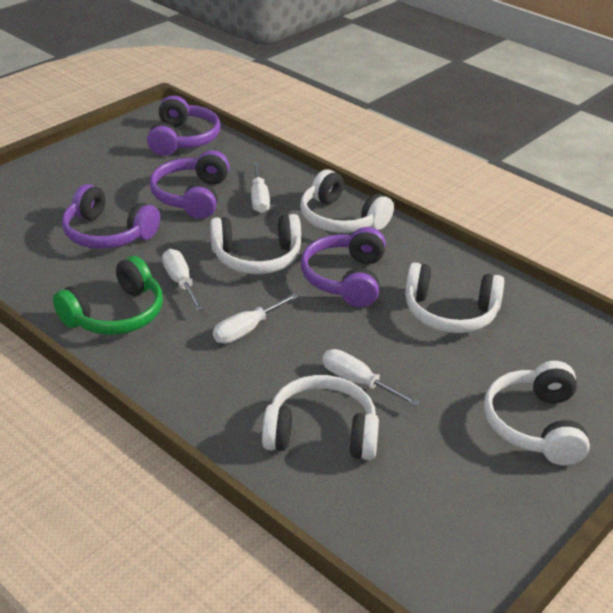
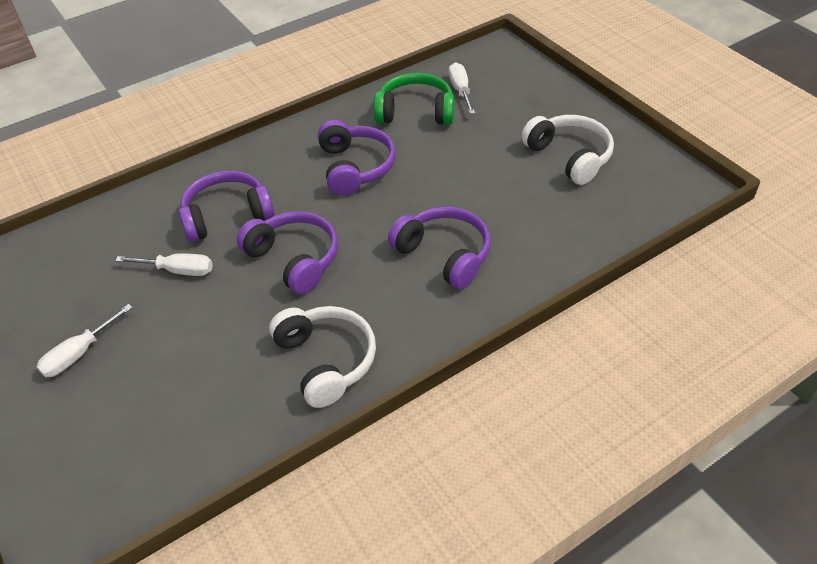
white headphones: [210,214,301,274] [262,375,379,460] [300,169,394,233] [405,262,504,333] [484,361,590,465] = 5 -> [269,306,376,408] [521,115,614,185] = 2
white screwdriver: [162,249,204,311] [213,293,298,344] [251,162,270,213] [322,349,420,406] = 4 -> [37,304,133,377] [115,253,213,276] [449,62,475,114] = 3

